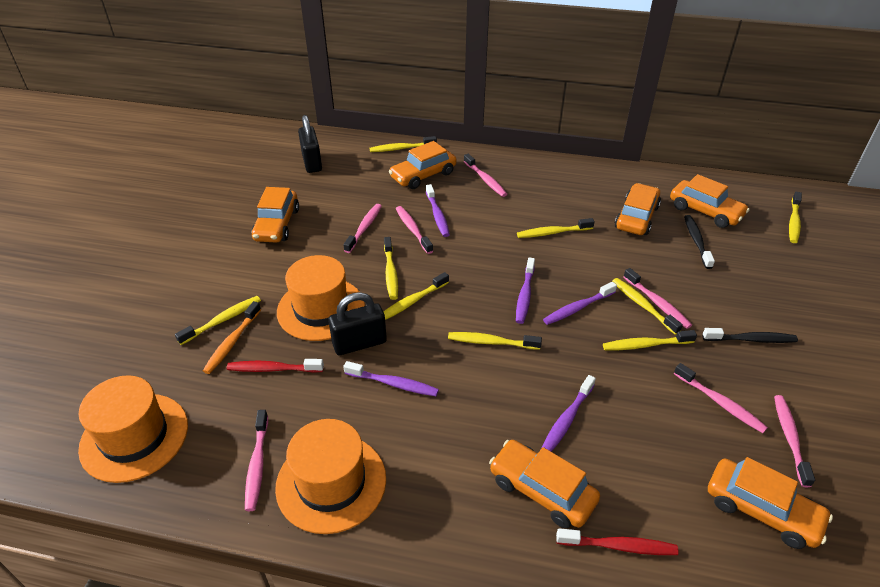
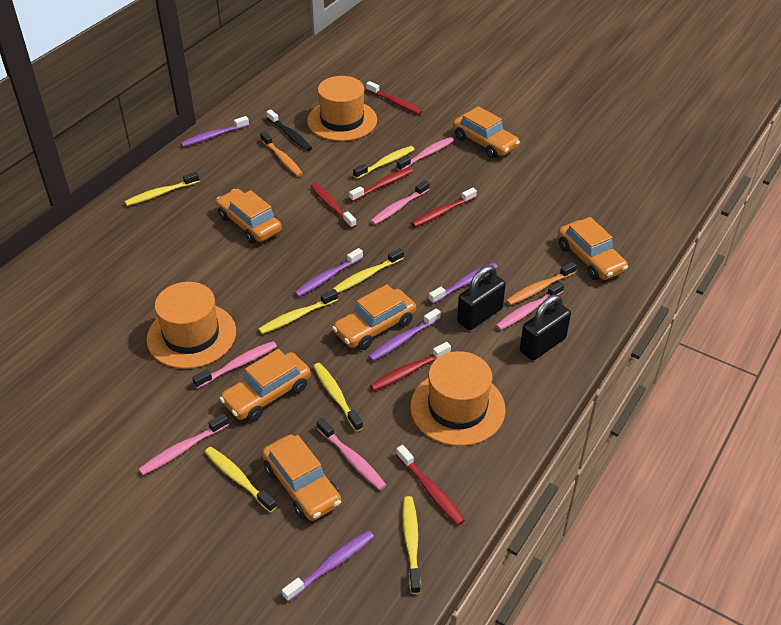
black toothbrush: [684,215,715,269] [702,328,798,343] = 2 -> [266,109,312,151] = 1
orange toothbrush: [203,301,261,374] = 1 -> [260,131,303,177] [506,262,577,305] = 2
pink toothbrush: [245,410,268,511] [343,204,382,253] [396,206,433,254] [464,154,507,197] [624,268,692,329] [674,363,768,433] [774,395,815,487] = 7 -> [139,413,229,475] [192,341,277,389] [317,418,386,490] [370,180,430,225] [397,137,454,171] [496,281,564,330] = 6
red toothbrush: [227,359,324,373] [556,528,679,555] = 2 -> [310,183,357,229] [349,167,413,202] [366,81,423,115] [370,342,451,391] [396,445,465,525] [411,188,477,227] = 6
yellow toothbrush: [175,296,261,345] [370,136,437,152] [384,237,398,300] [384,272,449,320] [448,332,542,350] [517,218,595,238] [603,330,697,350] [612,278,683,335] [789,192,802,243] = 9 -> [125,172,200,206] [205,447,277,512] [259,289,338,334] [313,363,363,432] [333,248,404,293] [353,146,415,179] [402,496,421,594] = 7

